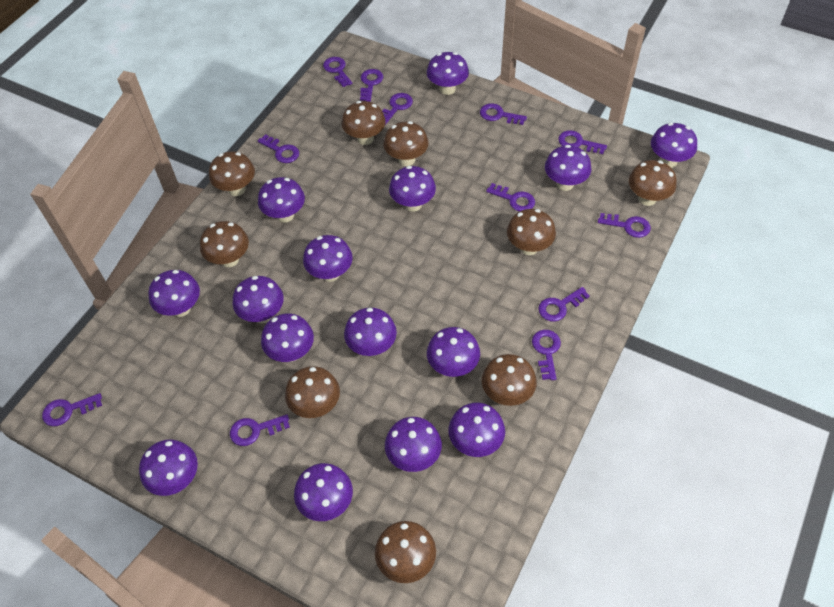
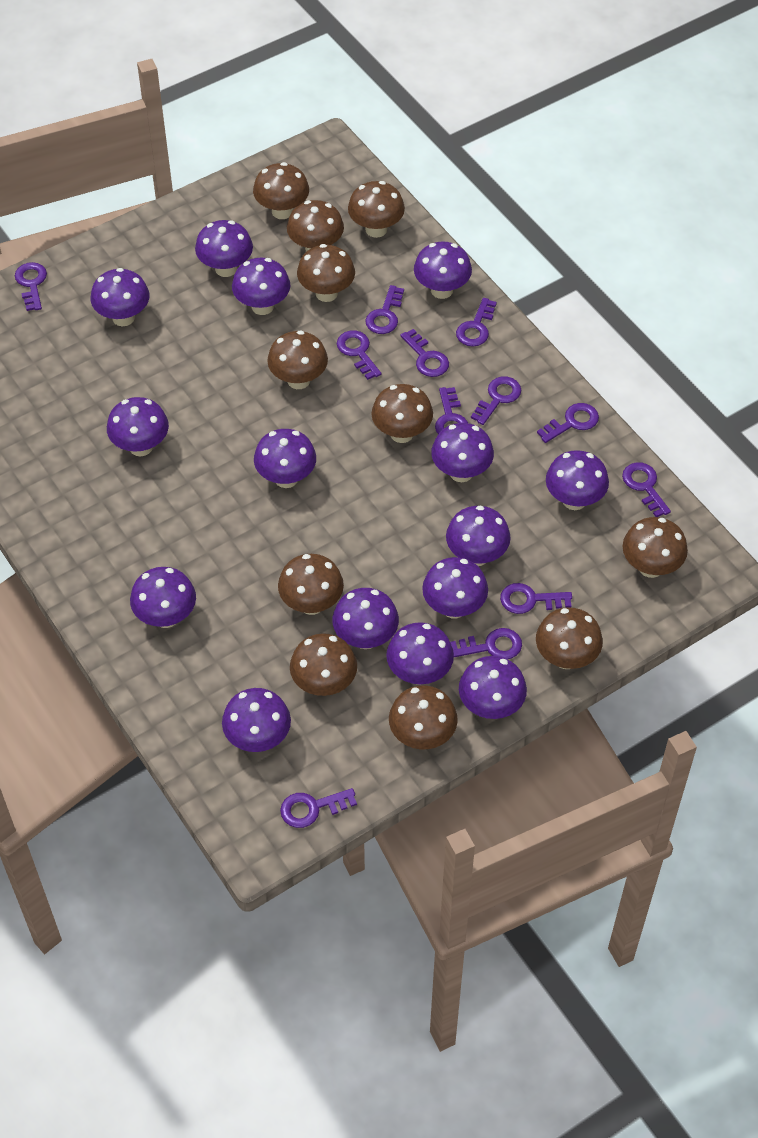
brown mushroom: [200,221,249,267] [209,151,255,196] [285,366,340,418] [342,101,386,145] [375,521,436,583] [384,121,429,166] [482,354,537,406] [507,209,556,255] [629,160,677,206] = 9 -> [253,162,309,219] [267,330,328,389] [278,554,344,615] [287,200,344,252] [290,633,357,696] [297,244,355,302] [348,181,405,238] [372,384,433,443] [389,685,458,749] [536,607,603,669] [623,517,688,578] = 11

